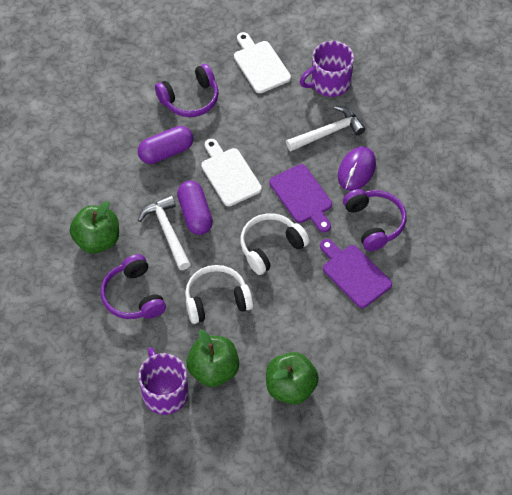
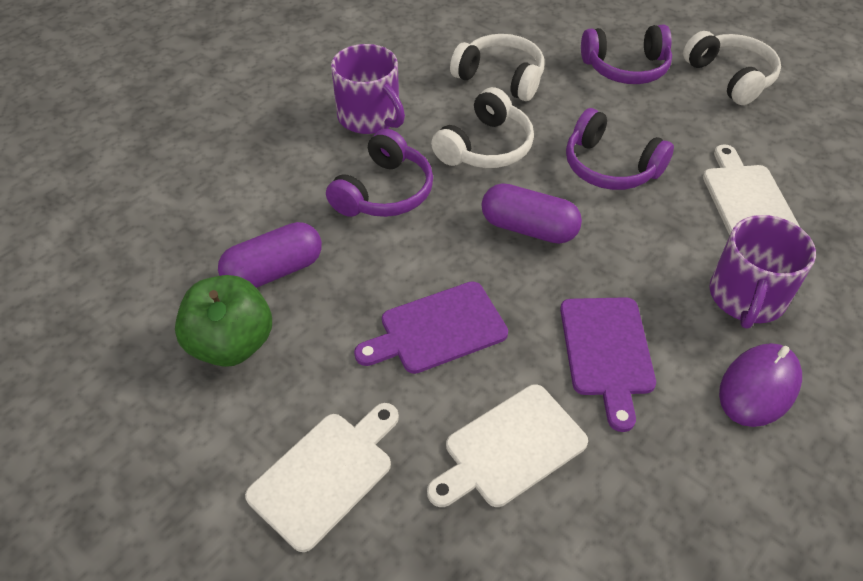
green apple: [70,201,119,254] [187,330,239,387] [266,352,319,405] = 3 -> [175,275,272,367] = 1
white cutting board: [201,139,262,206] [234,32,291,93] = 2 -> [245,403,399,552] [427,384,588,507] [703,145,800,235] = 3
white hammer: [138,195,191,270] [286,106,365,151] = 2 -> none = 0
white headphones: [185,265,253,324] [240,213,309,275] = 2 -> [431,87,534,168] [450,34,545,101] [683,31,781,105] = 3

